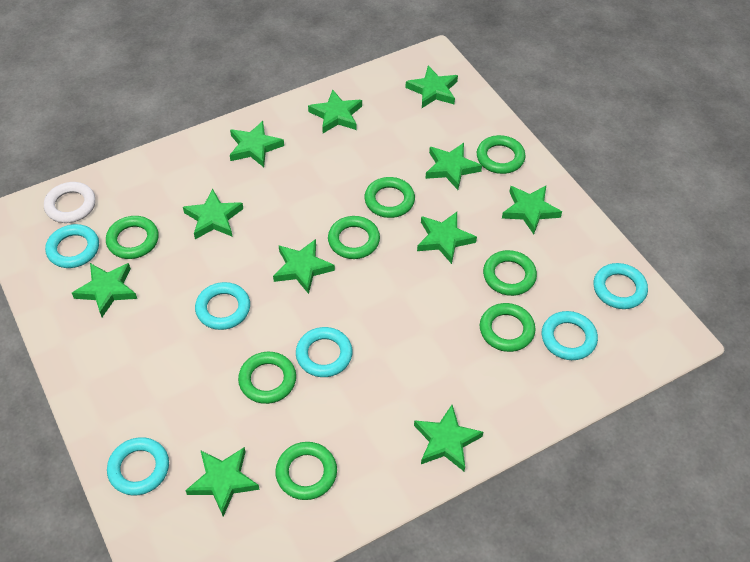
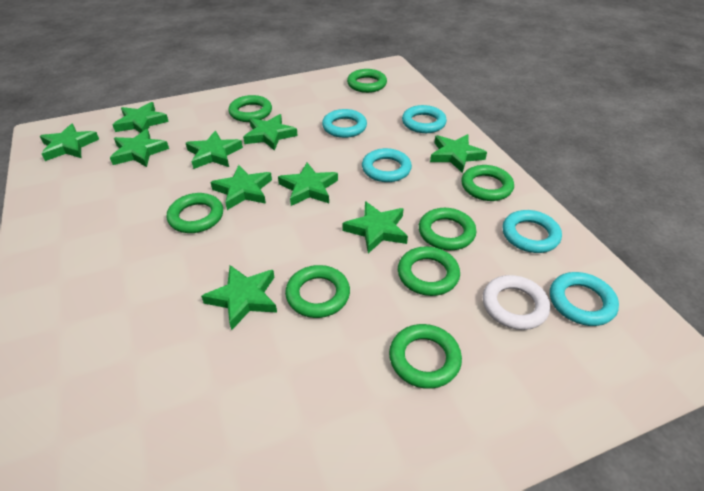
green star: [72,263,137,317] [183,189,243,239] [185,447,260,517] [230,121,284,167] [273,239,335,294] [308,90,362,133] [406,66,458,108] [414,405,483,471] [417,212,477,264] [425,143,482,190] [502,186,562,235] = 11 -> [40,124,99,161] [110,129,169,167] [113,102,169,133] [186,131,243,169] [201,265,277,330] [210,165,272,210] [243,114,298,151] [278,163,338,206] [342,201,408,254] [430,134,487,173] = 10
turquoise ring: [45,224,99,268] [107,437,169,496] [195,282,250,330] [296,327,353,377] [542,311,598,360] [593,263,648,309] = 6 -> [322,109,367,138] [362,148,412,182] [402,105,447,133] [502,210,562,253] [550,272,619,326] = 5

